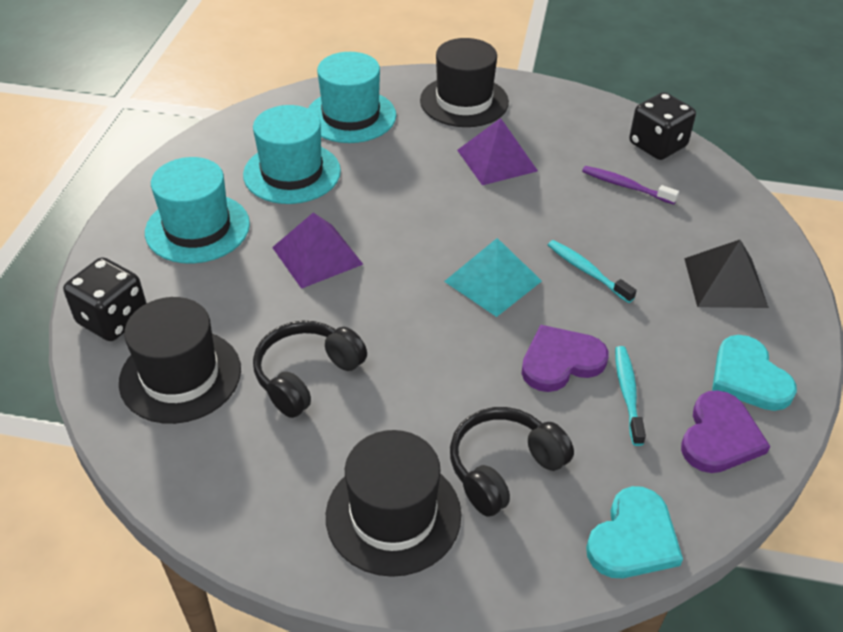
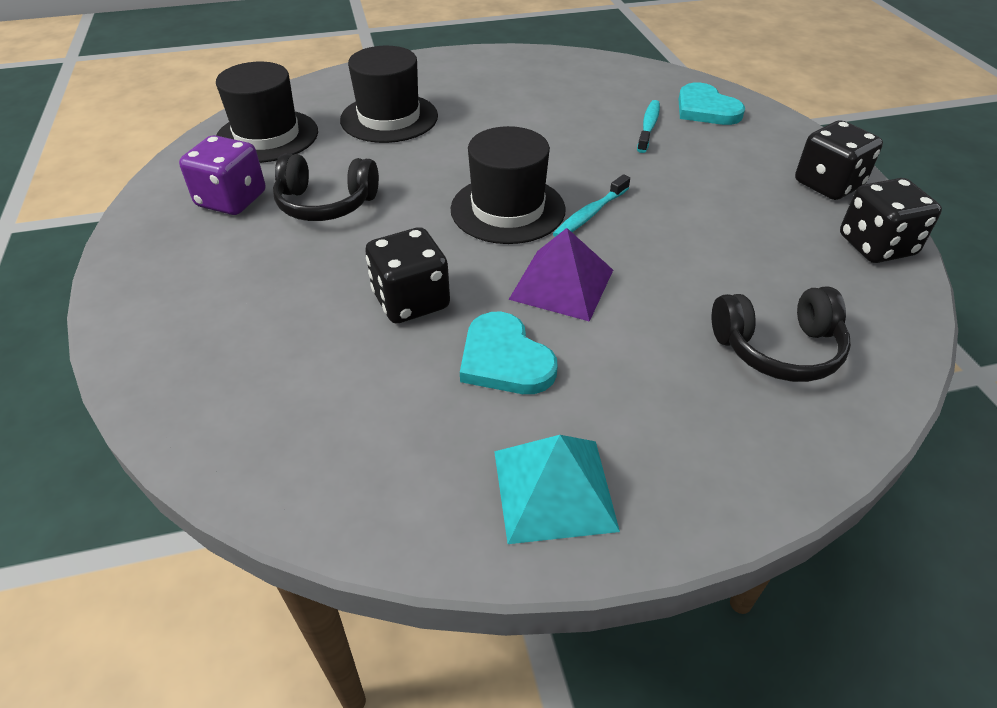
black dice: [63,257,147,341] [629,92,696,160] = 2 -> [365,227,450,323] [795,120,883,200] [840,178,942,263] = 3
black pyramid: [684,240,769,308] = 1 -> none = 0
purple dice: none = 0 -> [179,135,265,215] = 1
purple heart: [521,325,608,392] [681,390,770,473] = 2 -> none = 0
purple pyramid: [272,212,363,289] [457,118,538,185] = 2 -> [508,228,613,322] = 1
purple toothbrush: [582,166,679,205] = 1 -> none = 0
turquoise hat: [145,157,250,263] [243,105,341,204] [308,52,396,143] = 3 -> none = 0

